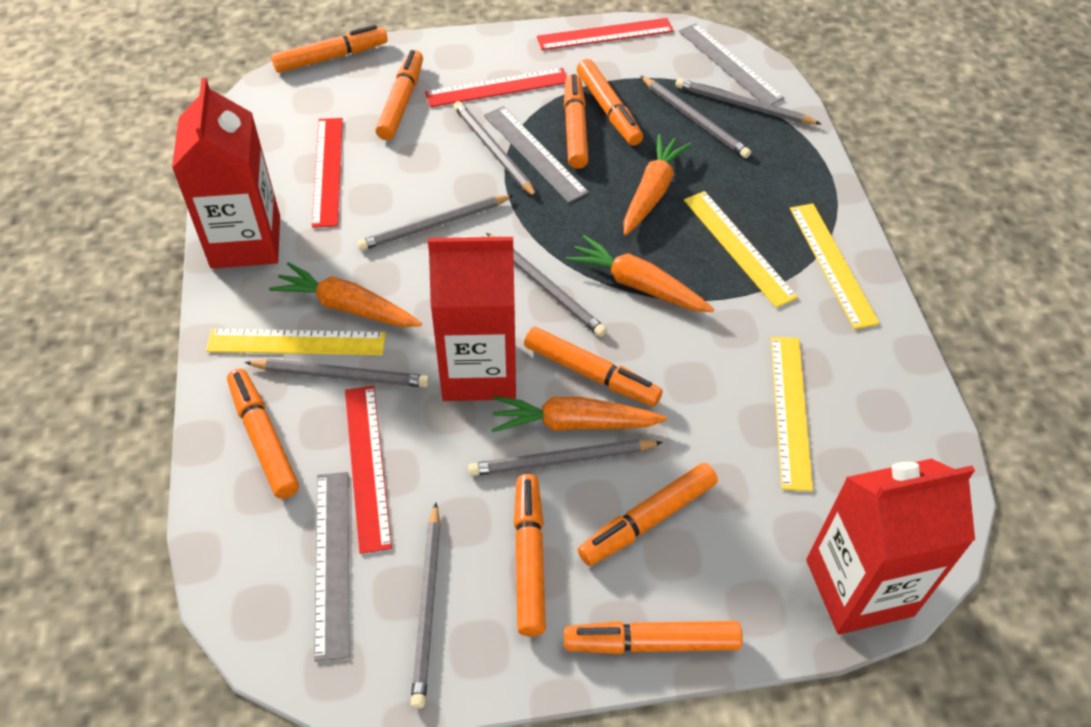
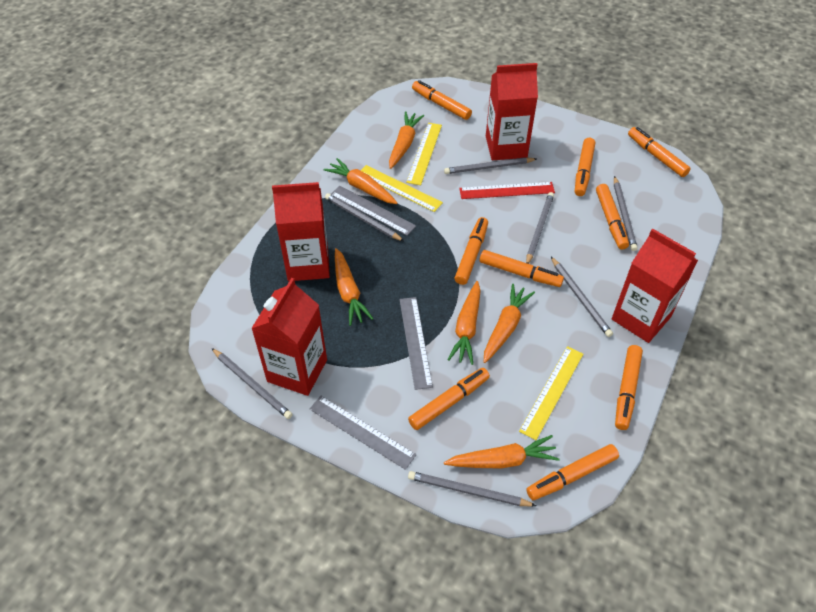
grey pencil: [245,359,429,387] [357,195,514,251] [411,503,440,709] [454,101,537,198] [468,439,663,476] [486,233,607,337] [640,76,751,158] [675,78,821,125] = 8 -> [212,348,293,419] [325,193,404,241] [408,471,536,507] [444,157,537,174] [526,192,554,264] [551,257,613,337] [614,176,638,251] = 7
orange carrot: [269,262,422,327] [492,396,667,432] [566,235,714,312] [624,134,691,236] = 4 -> [323,158,398,204] [335,248,373,326] [389,112,424,169] [444,435,560,469] [447,281,481,365] [484,284,535,363] = 6
red carton: [172,78,280,269] [428,236,516,401] [806,459,975,635] = 3 -> [251,278,327,396] [272,182,330,281] [486,63,538,160] [612,228,698,343] = 4
red ruler: [312,118,343,228] [345,386,392,554] [425,68,567,107] [537,18,674,50] = 4 -> [459,182,555,199] = 1
yellow ruler: [206,329,386,355] [684,191,798,308] [771,337,813,491] [790,204,880,329] = 4 -> [360,165,443,212] [406,123,442,185] [519,346,583,440] = 3

